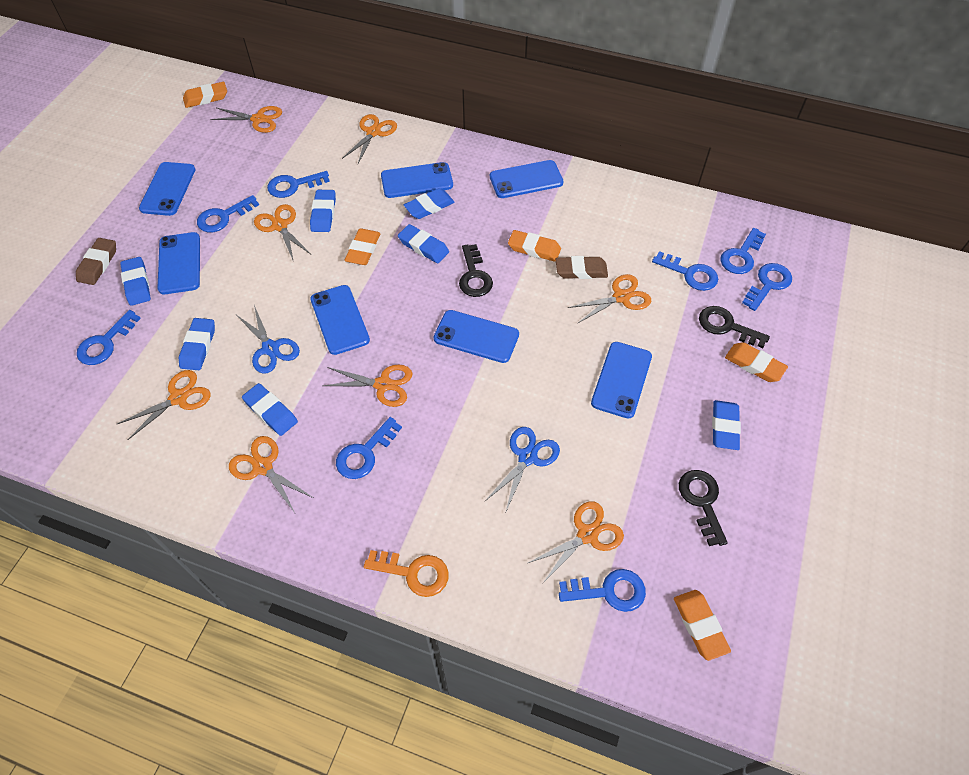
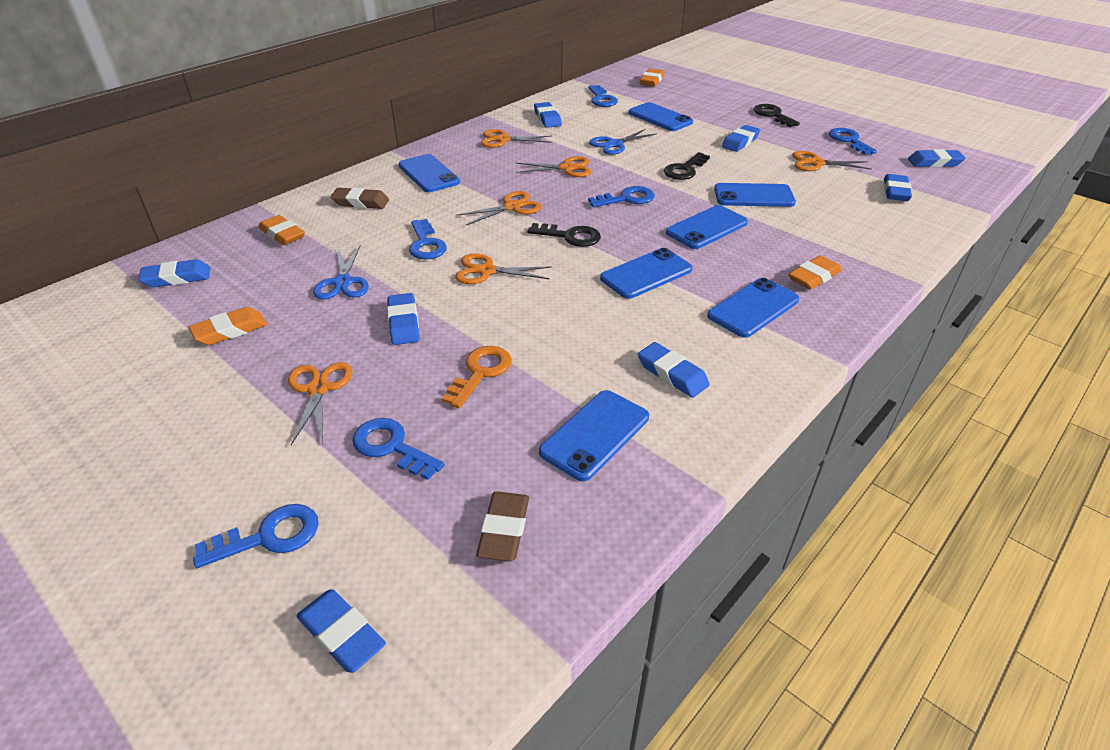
blue eraser: [120,257,151,306] [179,318,215,370] [242,383,298,436] [310,190,336,232] [398,224,449,263] [404,188,455,219] [712,400,741,450] = 7 -> [138,259,210,288] [296,589,386,673] [387,293,420,345] [534,102,562,128] [638,342,710,398] [722,125,760,152] [884,174,912,201] [908,149,966,167] = 8
blue key: [77,310,141,365] [197,195,259,232] [267,171,330,198] [336,417,402,479] [559,569,646,612] [652,251,718,291] [720,228,766,274] [742,263,792,311] = 8 -> [193,504,319,568] [352,418,444,480] [409,219,447,259] [588,85,618,107] [588,186,655,208] [829,128,877,155] = 6
orange eraser: [183,82,227,108] [345,229,380,265] [508,230,561,262] [674,590,731,661] [725,342,788,382] = 5 -> [189,307,267,345] [259,215,305,245] [640,69,664,86] [788,255,842,290] = 4
orange scissors: [117,370,211,440] [210,106,282,133] [229,436,313,513] [254,204,312,262] [323,364,413,407] [342,114,397,164] [528,501,624,583] [568,274,651,323] = 8 -> [288,362,353,445] [455,253,552,284] [457,191,542,225] [481,129,551,148] [516,156,591,177] [792,151,871,171] = 6

